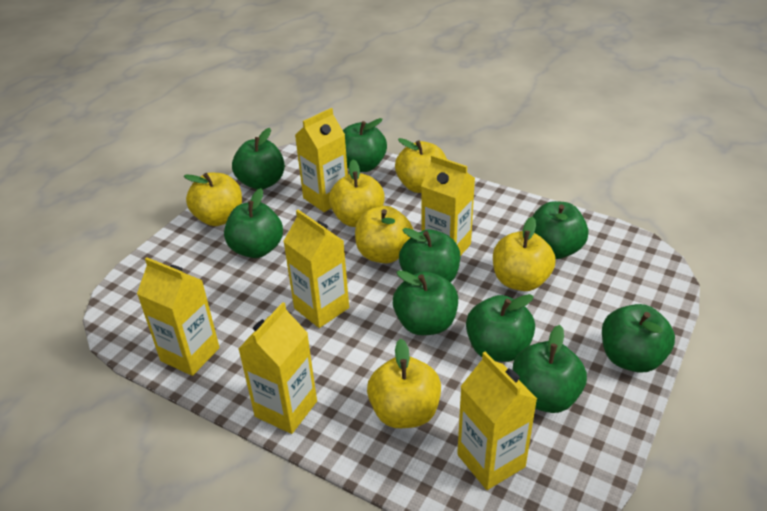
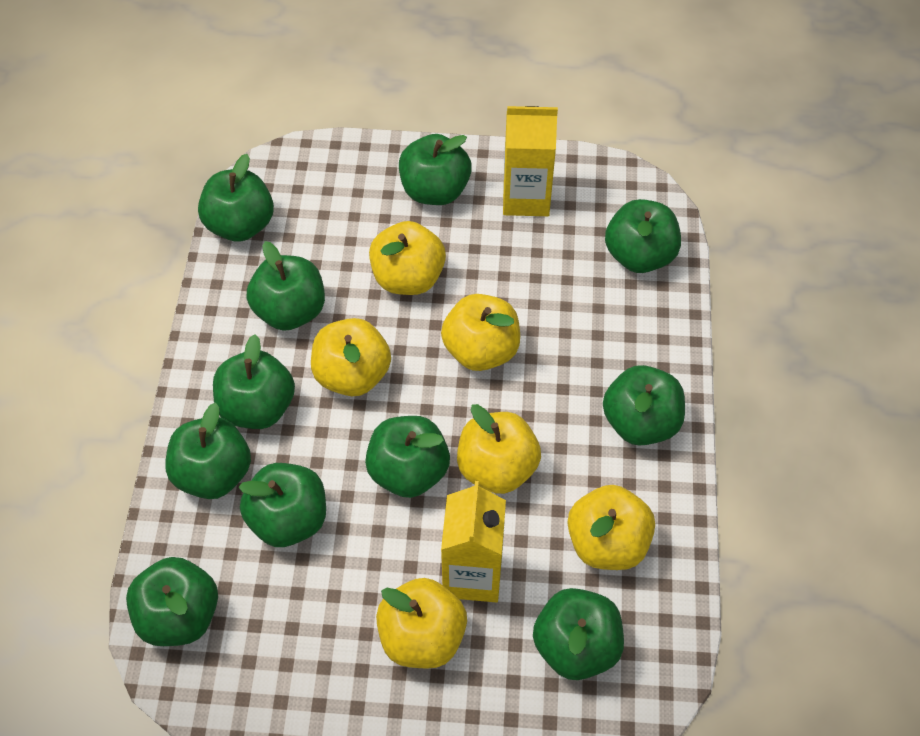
green apple: [224,188,283,258] [232,128,285,189] [343,118,387,172] [393,270,458,335] [399,228,460,282] [466,294,535,362] [513,325,587,413] [533,201,588,259] [602,304,675,373] = 9 -> [126,557,218,646] [165,403,251,499] [198,154,274,242] [213,334,295,429] [238,463,326,547] [247,241,325,331] [365,416,450,498] [399,134,472,205] [533,588,624,680] [603,365,685,446] [605,199,681,273] = 11
yellow carton: [137,257,220,376] [239,302,317,434] [283,210,349,328] [295,108,348,212] [421,155,475,256] [457,352,537,490] = 6 -> [441,481,506,602] [503,106,558,216] = 2

